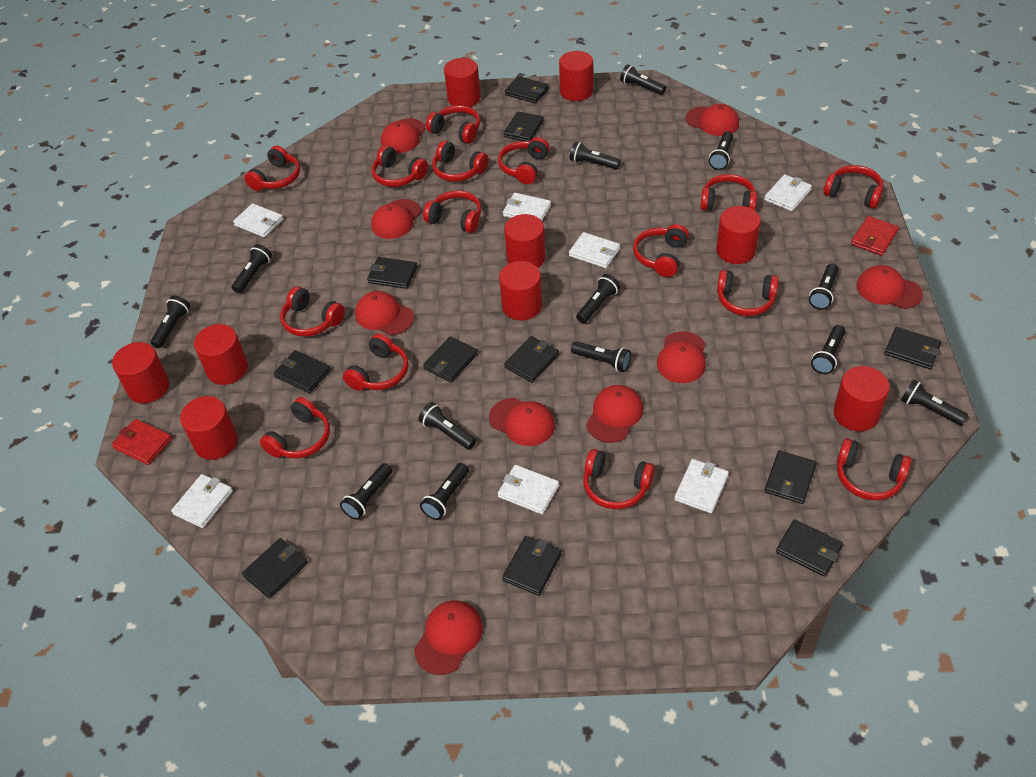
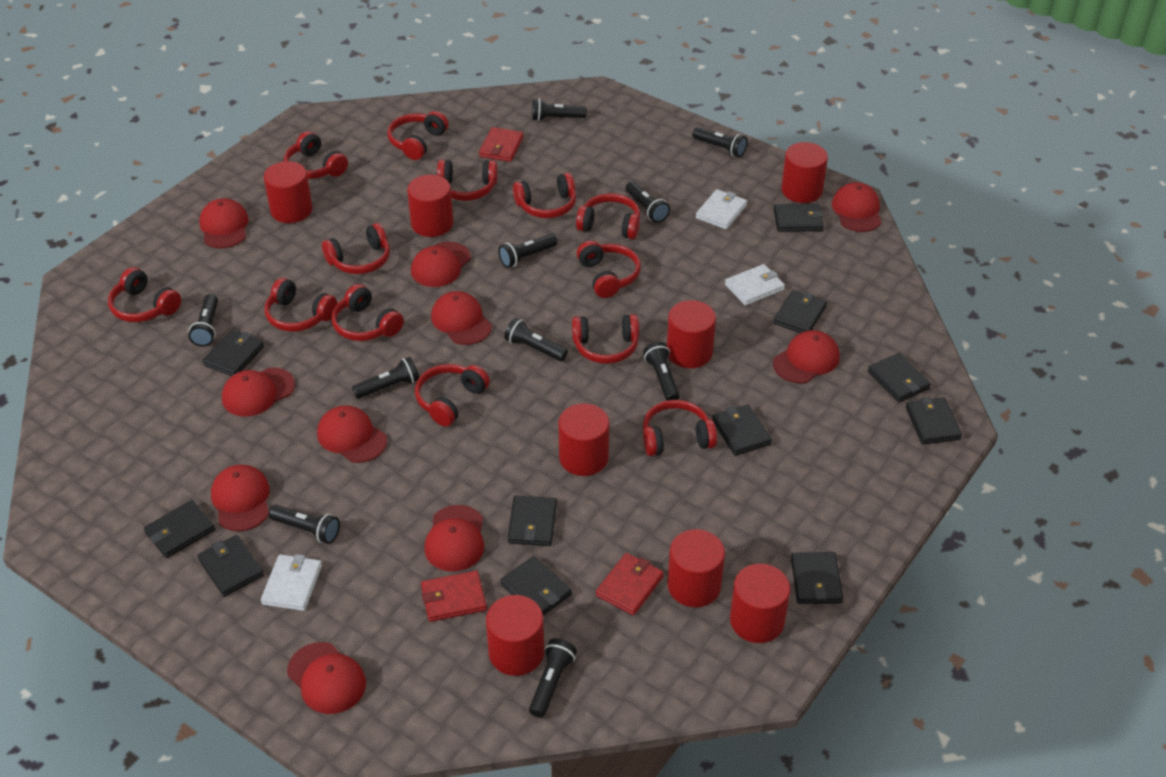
black flashlight: [150,295,190,348] [232,244,272,293] [340,463,392,520] [419,402,476,450] [420,463,469,520] [570,142,621,169] [571,341,631,372] [576,274,620,323] [620,64,666,95] [709,131,733,170] [809,264,839,310] [811,325,846,374] [901,380,968,425] = 13 -> [188,294,218,346] [269,505,340,544] [352,357,419,399] [498,234,558,268] [504,318,568,361] [529,638,577,718] [532,99,587,121] [626,181,670,223] [643,342,680,401] [692,127,748,157] = 10
red cap: [355,291,414,335] [371,199,421,239] [381,118,426,153] [414,600,483,675] [489,398,555,446] [586,385,643,443] [657,331,706,383] [686,104,739,136] [857,265,923,309] = 9 -> [199,198,249,249] [211,465,270,531] [222,367,295,417] [287,642,366,714] [317,405,387,463] [411,242,471,287] [425,505,484,572] [431,291,492,345] [773,330,840,383] [832,183,882,232] = 10
red cylinder: [112,342,169,403] [180,396,238,460] [194,324,248,385] [444,58,481,107] [499,261,542,321] [504,214,545,268] [559,51,593,101] [716,206,761,264] [833,366,890,431] = 9 -> [264,161,312,223] [407,175,453,237] [486,595,544,676] [558,403,609,476] [667,300,716,368] [667,529,725,607] [730,564,790,643] [781,142,828,203] = 8
red headphones: [244,146,300,191] [260,397,330,459] [280,286,345,337] [343,333,409,391] [372,145,428,187] [423,190,481,233] [426,105,480,144] [432,140,488,182] [498,137,549,184] [583,449,655,509] [633,224,689,277] [700,174,757,210] [717,270,779,316] [823,165,883,209] [837,438,911,500] = 15 -> [108,267,181,322] [265,278,337,332] [284,131,348,179] [322,223,390,274] [332,284,404,341] [387,111,449,160] [415,364,490,427] [437,160,498,201] [513,173,576,218] [572,314,639,364] [576,193,640,239] [577,240,641,298] [643,400,717,456] = 13
red wallet: [111,419,172,465] [851,216,899,256] = 2 -> [421,571,487,622] [479,127,523,162] [596,553,664,615] = 3
white wallet: [171,474,233,528] [233,203,283,237] [498,465,559,514] [503,193,551,221] [569,232,620,268] [674,459,729,513] [764,174,812,211] = 7 -> [261,554,322,611] [696,189,747,229] [725,264,785,306] = 3

